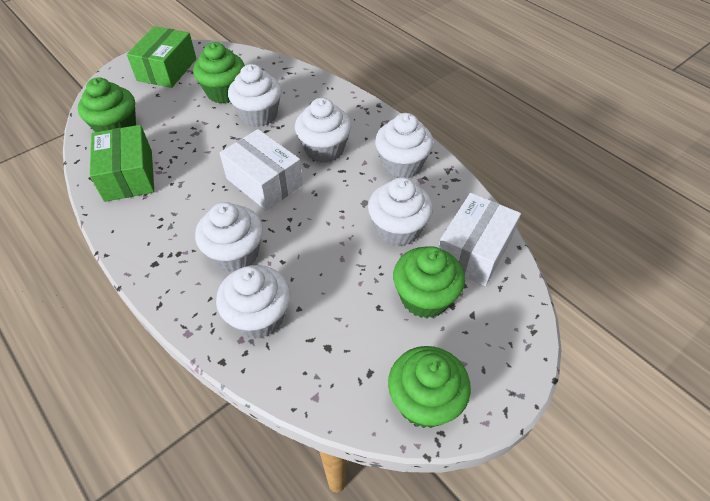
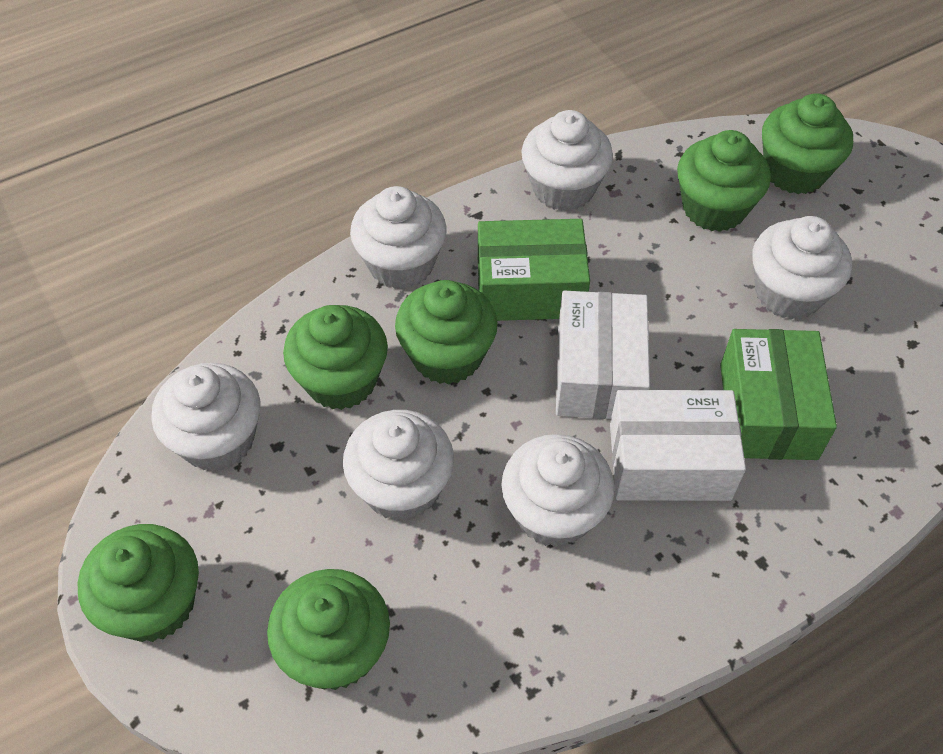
green cupcake: [78,77,136,132] [193,42,245,104] [388,346,471,428] [393,246,465,318] = 4 -> [78,524,199,642] [267,569,390,690] [283,305,388,410] [395,280,498,385] [677,130,771,232] [762,93,853,194] = 6

